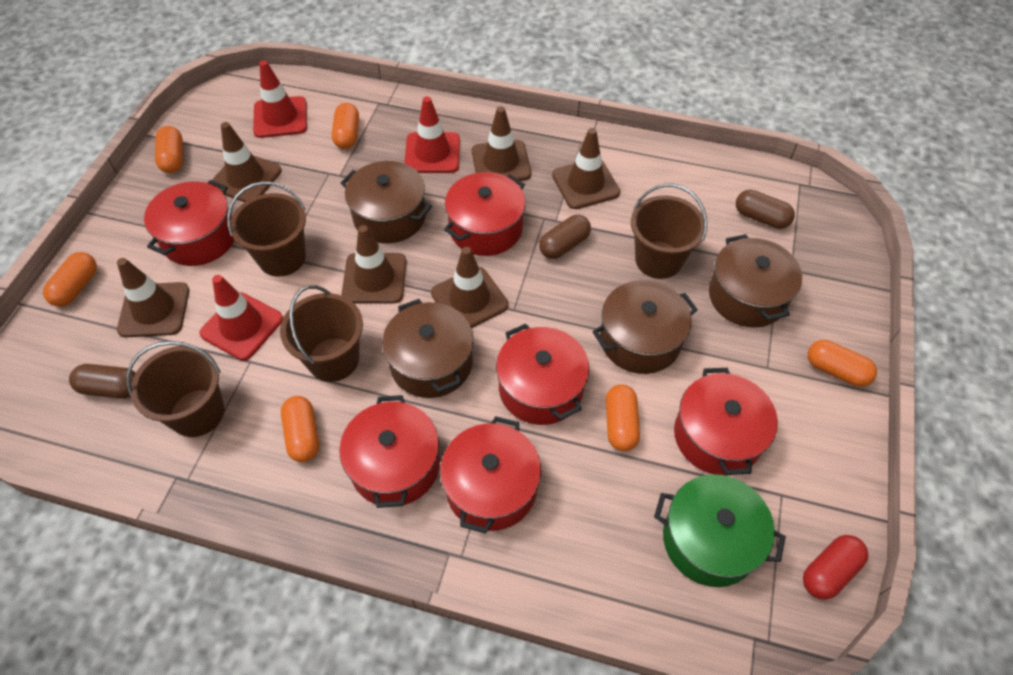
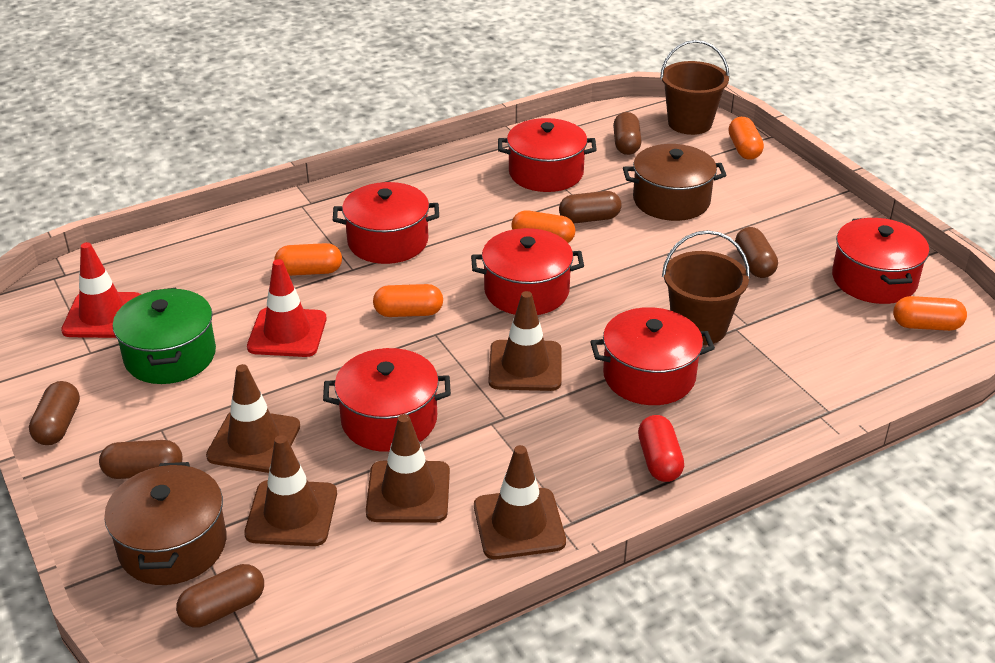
brown bucket: [126,341,224,437] [227,181,306,277] [280,285,363,382] [631,184,707,279] = 4 -> [660,40,730,135] [662,230,750,345] = 2
brown capsule: [69,364,136,399] [539,215,591,259] [736,190,795,229] = 3 -> [29,381,80,445] [99,440,182,479] [176,564,264,627] [559,191,622,223] [613,112,642,155] [735,227,778,278] = 6
brown pot: [341,161,432,243] [382,299,474,398] [592,280,698,374] [709,234,802,328] = 4 -> [104,462,226,585] [623,144,727,221] = 2
brown traffic cone: [117,258,189,337] [212,122,282,202] [342,225,406,303] [431,247,509,328] [472,106,531,181] [552,128,620,209] = 6 -> [206,364,300,473] [244,435,337,546] [366,414,450,523] [474,445,566,559] [489,291,562,391] = 5
orange capsule: [43,252,97,307] [155,126,183,173] [281,396,319,462] [332,103,359,149] [606,384,640,451] [808,340,877,387] = 6 -> [274,243,342,276] [373,284,443,317] [511,211,575,243] [728,117,764,160] [893,296,967,331] = 5
red traffic cone: [199,275,283,360] [253,60,307,138] [404,97,460,173] = 3 -> [61,242,142,338] [247,259,327,357] = 2

